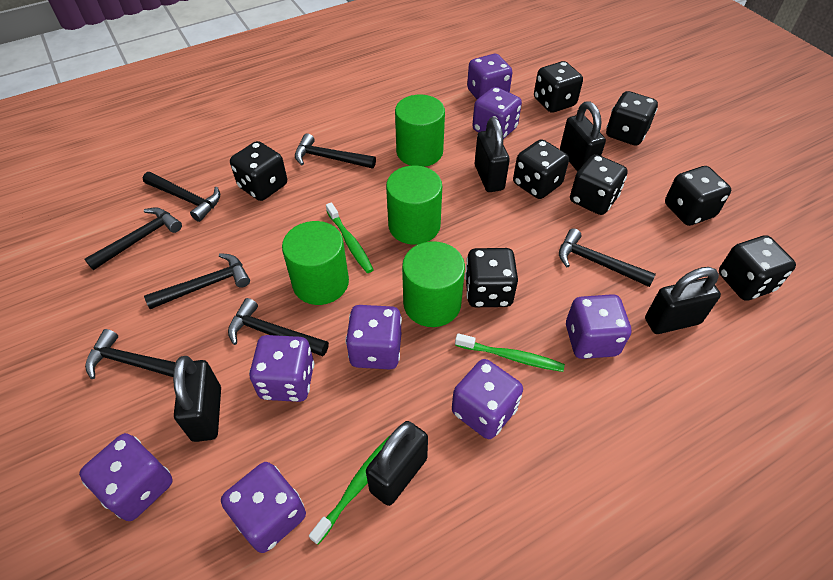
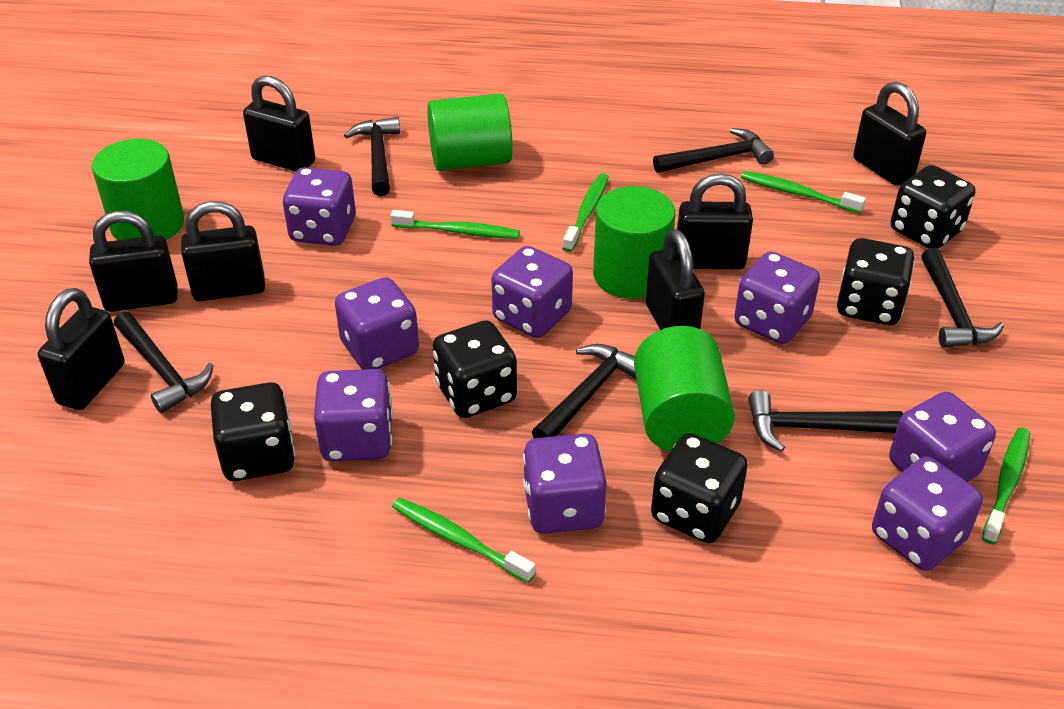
black dice: [230,141,287,201] [465,248,518,307] [513,139,569,199] [534,61,583,113] [570,154,628,215] [606,91,658,146] [665,166,731,226] [719,235,796,301] = 8 -> [211,382,295,481] [433,320,517,418] [651,433,748,543] [837,238,915,325] [891,165,975,249] = 5
black hammer: [84,207,182,270] [85,329,175,379] [143,172,220,222] [144,253,250,309] [228,298,329,357] [295,133,376,169] [559,228,656,287] = 7 -> [114,312,213,413] [344,117,400,196] [532,344,636,438] [653,128,774,173] [748,390,903,452] [921,248,1004,348] = 6
black padlock: [173,356,221,442] [366,421,428,506] [475,117,510,192] [560,101,606,172] [645,267,721,334] = 5 -> [38,288,125,410] [89,211,178,312] [181,201,265,301] [243,75,315,172] [646,229,705,330] [676,173,753,269] [853,82,926,186] = 7
green toothbrush: [309,436,390,545] [326,202,374,273] [455,333,565,372] = 3 -> [390,210,520,239] [392,498,535,583] [562,173,609,252] [741,171,866,213] [982,428,1030,544] = 5

